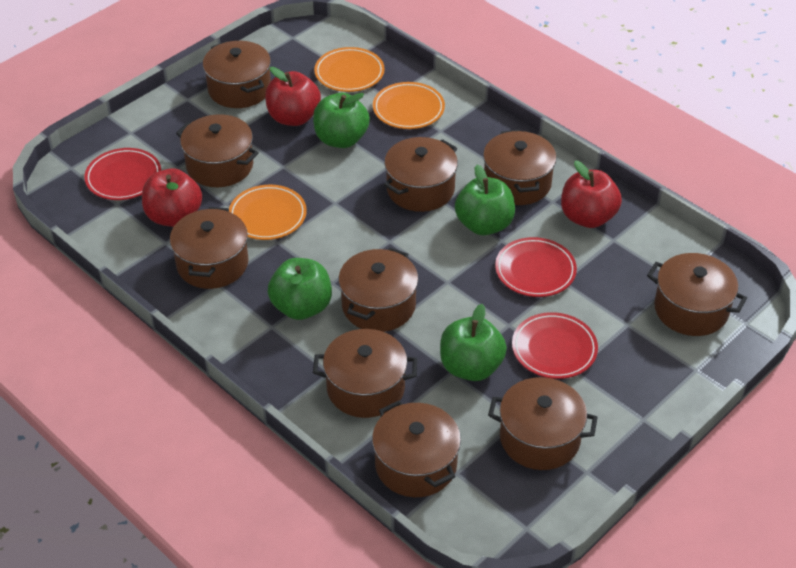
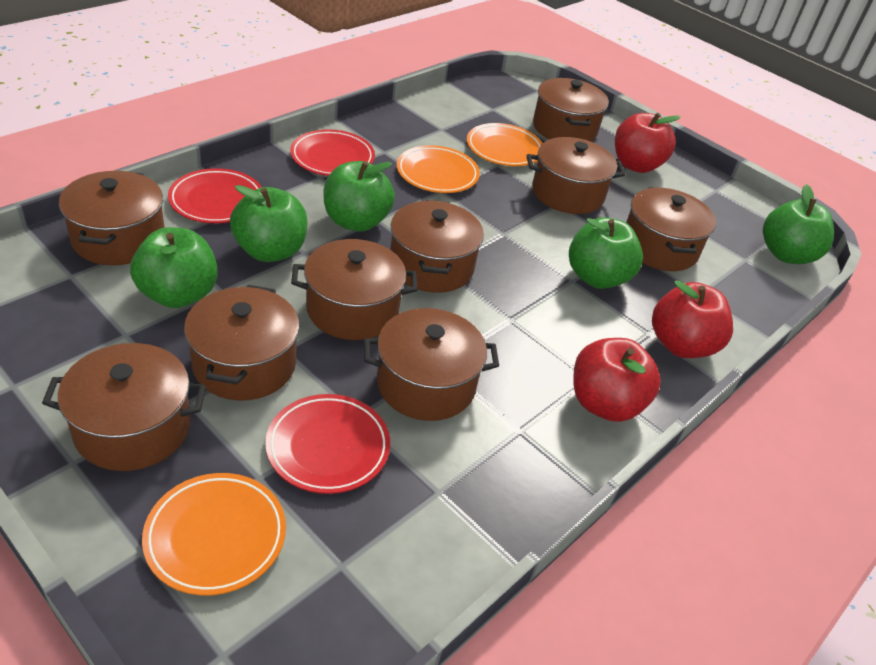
brown pot: [170,207,248,289] [176,114,259,187] [203,41,271,108] [313,329,417,418] [338,247,418,332] [372,401,461,497] [384,137,458,212] [483,130,557,205] [488,377,598,470] [647,253,747,336] = 10 -> [42,343,206,471] [59,171,165,265] [184,285,300,401] [291,239,418,340] [364,308,499,421] [390,200,484,293] [526,137,626,214] [533,78,609,142] [626,187,716,271] = 9
green apple: [268,258,332,320] [313,93,370,148] [440,304,507,381] [455,165,515,235] = 4 -> [130,227,218,308] [230,185,307,262] [324,161,395,232] [569,217,643,289] [763,184,834,264] = 5

